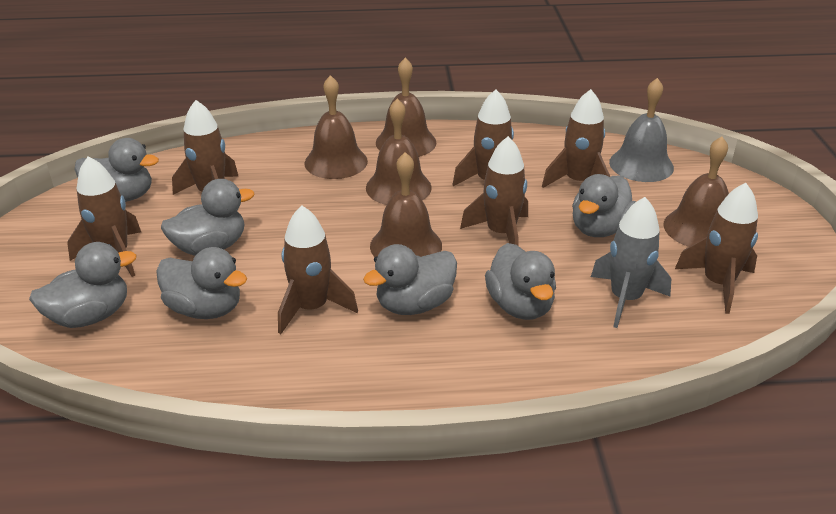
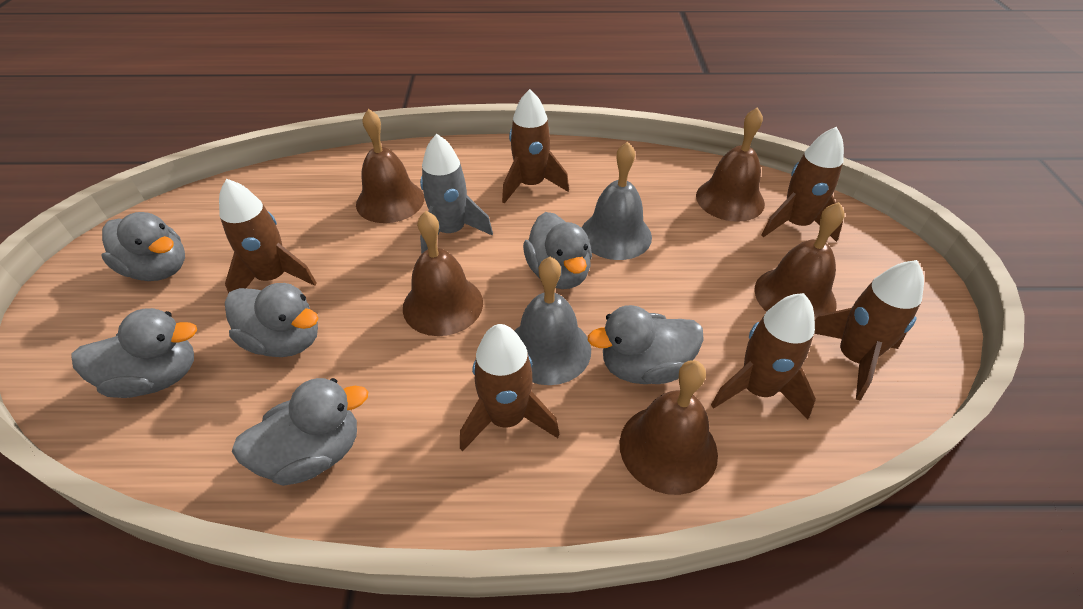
brown rocket: [67,156,141,277] [172,100,238,195] [278,206,358,334] [452,89,514,186] [460,136,528,245] [542,89,610,188] [675,183,758,314] = 7 -> [219,179,317,294] [460,324,559,452] [502,89,569,204] [711,293,816,419] [761,127,844,242] [814,260,924,401] = 6
grey bell: [609,78,674,182] = 1 -> [515,257,591,385] [582,142,652,260] = 2
grey duck: [29,242,137,328] [74,138,159,202] [156,247,247,319] [161,179,254,256] [363,244,457,315] [485,243,556,320] [572,174,636,237] = 7 -> [72,308,197,398] [101,212,185,281] [225,283,319,357] [232,378,368,486] [523,212,592,289] [588,305,704,384] = 6

